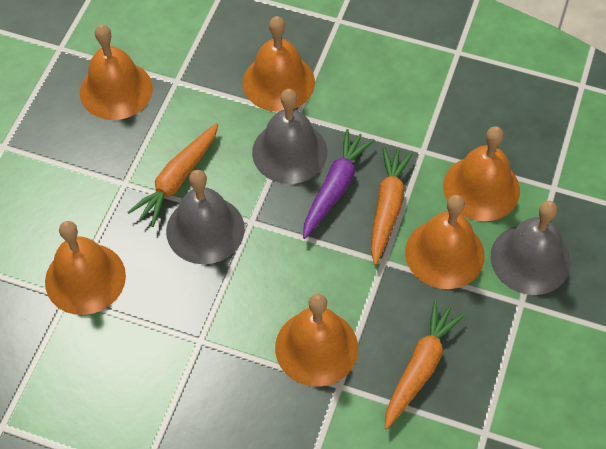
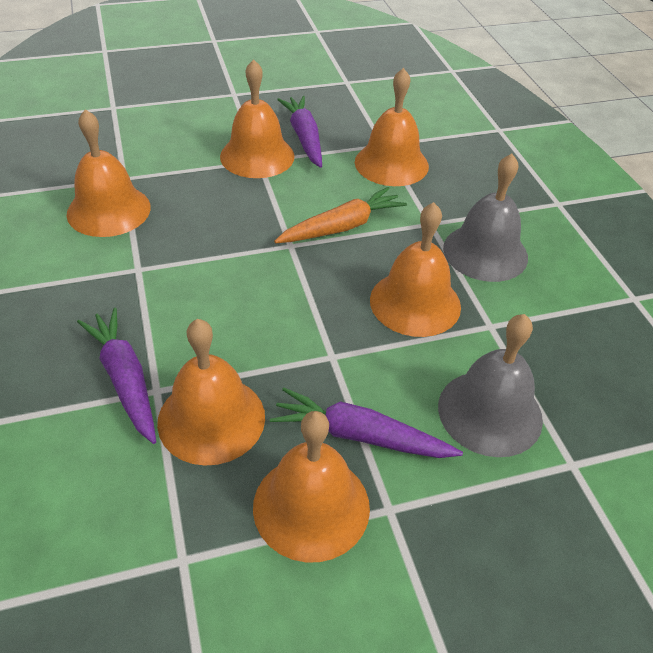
grey bell: [166,170,245,264] [252,89,327,184] [490,201,570,295] = 3 -> [438,314,543,457] [443,153,528,282] = 2
orange carrot: [127,123,218,227] [371,147,413,265] [385,300,465,429] = 3 -> [274,187,407,243] = 1
purple carrot: [303,129,375,239] = 1 -> [77,308,156,444] [270,388,463,458] [277,96,322,168] = 3

